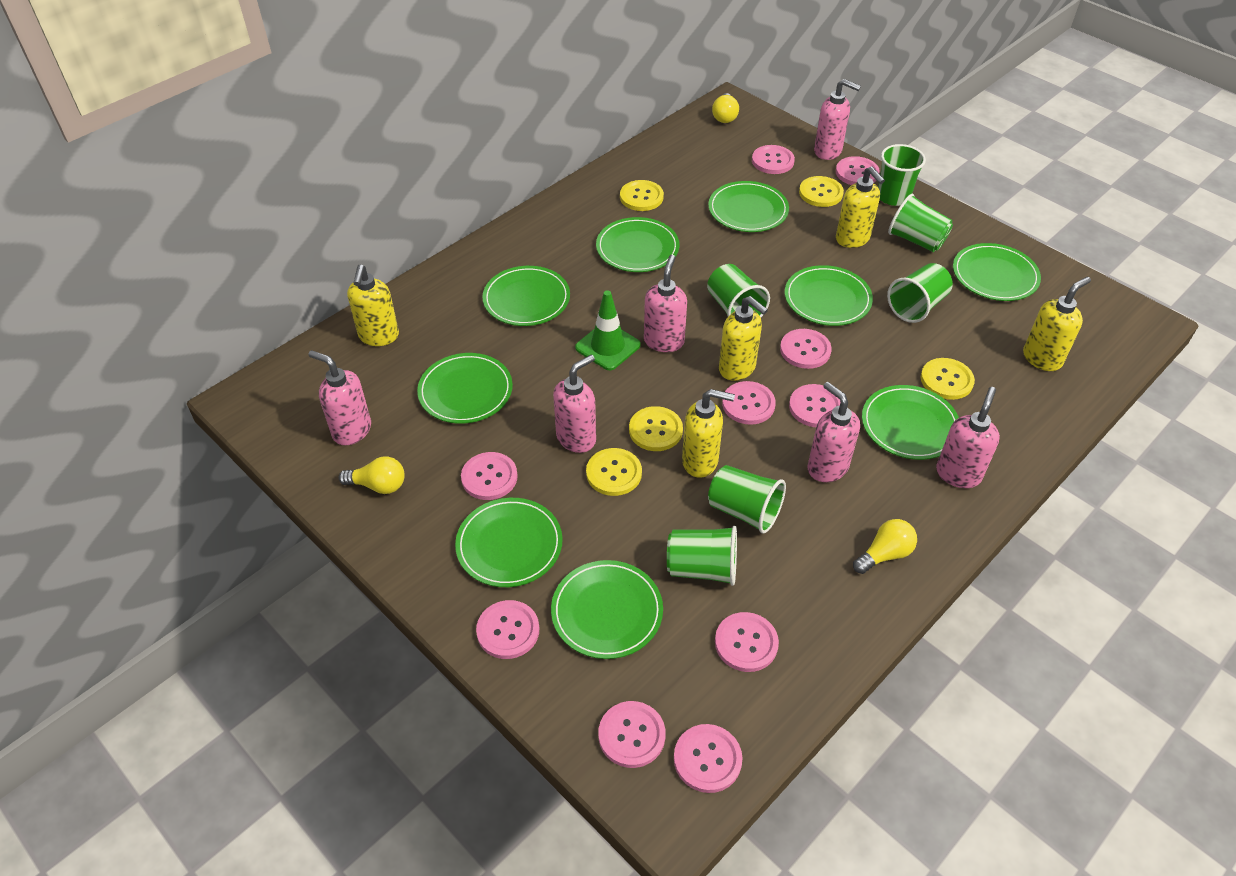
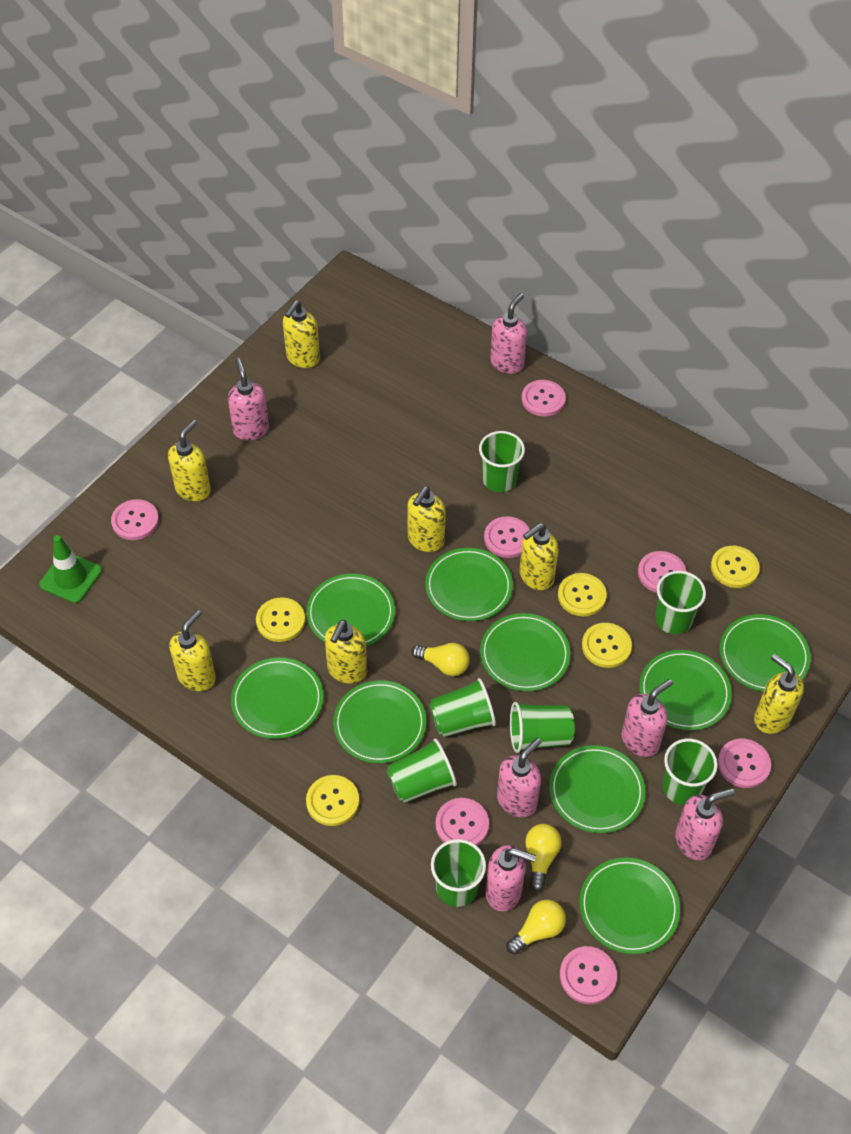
green cup: [667,526,737,586] [707,264,770,317] [708,465,786,534] [878,144,926,206] [887,263,953,323] [888,194,953,252] = 6 -> [387,738,457,803] [429,678,496,737] [431,839,486,907] [479,431,525,492] [510,702,575,753] [655,571,706,634] [662,739,718,805] = 7
pink button: [461,452,518,500] [476,600,539,659] [598,701,666,768] [674,724,743,793] [715,612,779,672] [722,381,776,425] [752,145,795,174] [780,329,832,369] [789,384,840,427] [836,156,880,185] = 10 -> [111,499,159,540] [435,798,489,846] [484,516,530,558] [522,380,566,416] [560,946,617,1004] [638,551,687,593] [718,739,771,788] = 7
yellow soap dispenser: [347,265,399,346] [682,389,735,478] [719,296,768,381] [836,166,885,248] [1023,277,1091,371] = 5 -> [168,420,211,501] [169,609,216,691] [283,300,320,368] [325,620,367,684] [407,486,446,552] [520,523,559,590] [754,654,804,734] = 7

